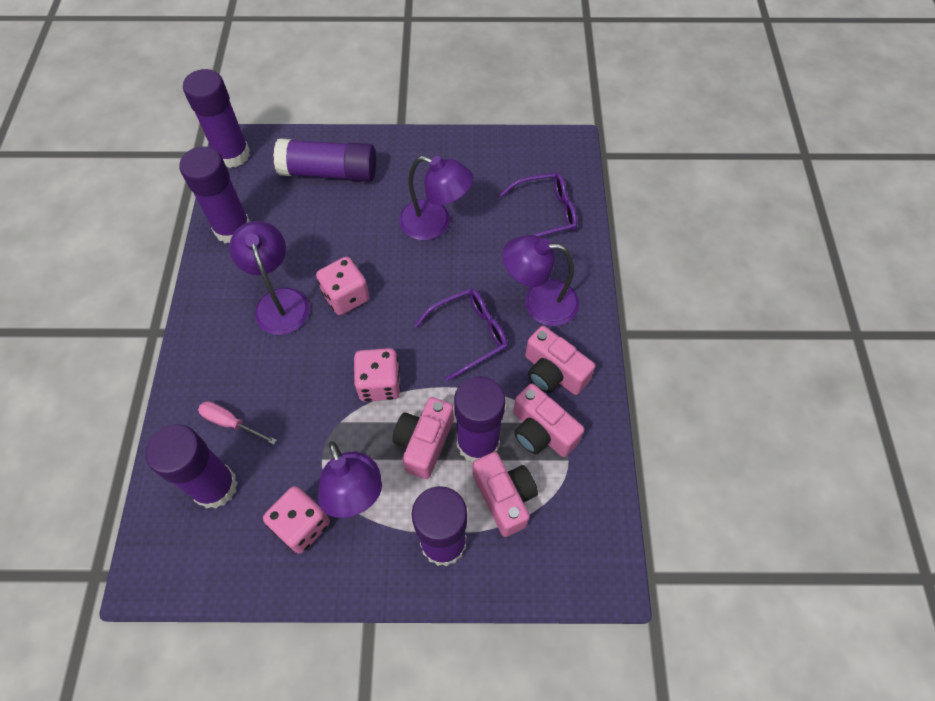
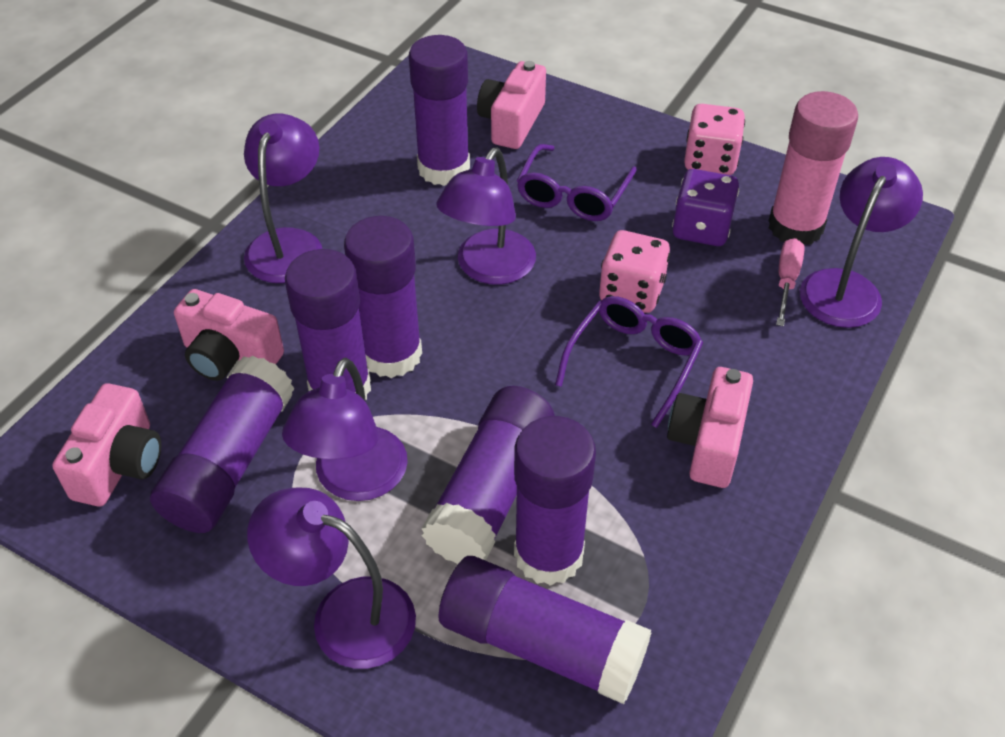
pink dice: [263,486,330,554] [316,257,369,315] [354,348,401,402] = 3 -> [599,230,670,313] [684,104,745,175] = 2
pink glue stick: none = 0 -> [769,91,858,245] = 1
purple dice: none = 0 -> [672,169,739,246] = 1
purple glue stick: [145,424,238,509] [179,146,250,243] [183,69,250,168] [273,138,376,182] [412,486,467,566] [454,376,506,462] = 6 -> [150,356,294,533] [285,249,371,400] [344,216,422,378] [409,35,470,186] [421,386,555,564] [438,556,651,704] [514,416,596,586] = 7
purple lamp: [229,221,310,335] [318,441,382,518] [399,156,473,240] [503,235,579,326] = 4 -> [244,113,322,283] [247,487,416,669] [282,358,408,501] [436,147,536,285] [800,157,923,328] = 5

